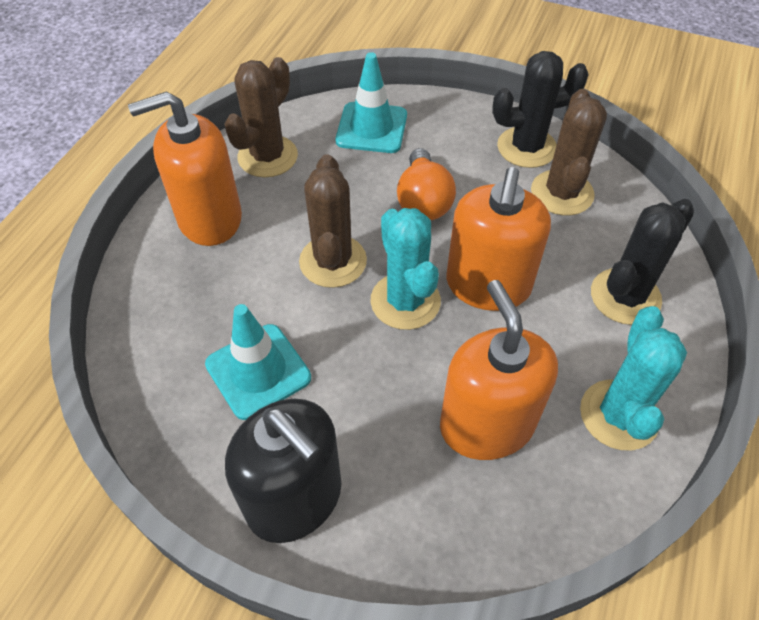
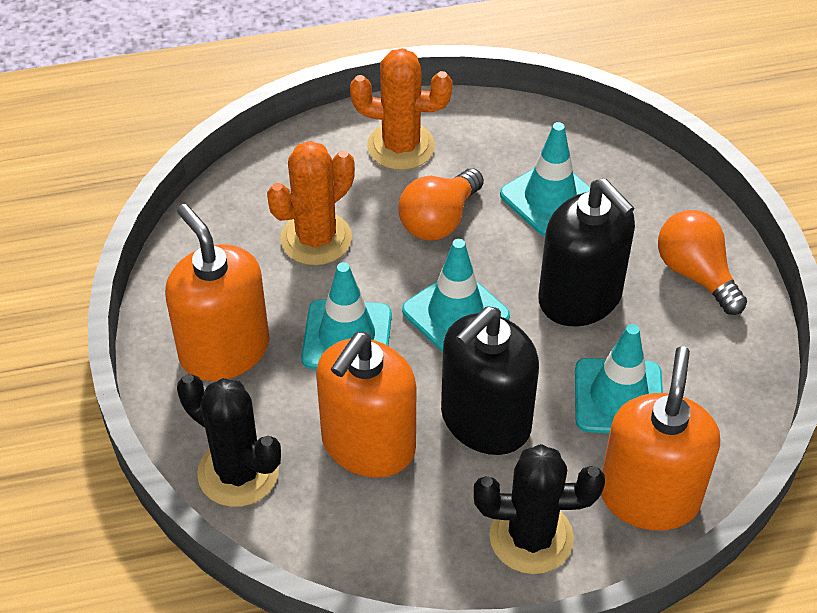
black soap dispenser: [225,399,342,543] = 1 -> [441,306,539,455] [538,178,635,326] = 2
brown cactus: [224,57,298,177] [299,154,367,288] [531,89,607,216] = 3 -> none = 0
orange cactus: none = 0 -> [267,141,355,265] [350,48,453,170] = 2
orange light bulb: [397,148,456,220] = 1 -> [398,168,484,240] [658,210,747,315] = 2
turquoise cactus: [370,208,441,330] [580,306,687,450] = 2 -> none = 0
turquoise traffic cone: [205,304,311,420] [336,52,407,153] = 2 -> [301,262,392,370] [402,239,510,352] [500,122,590,236] [575,324,663,433] = 4

